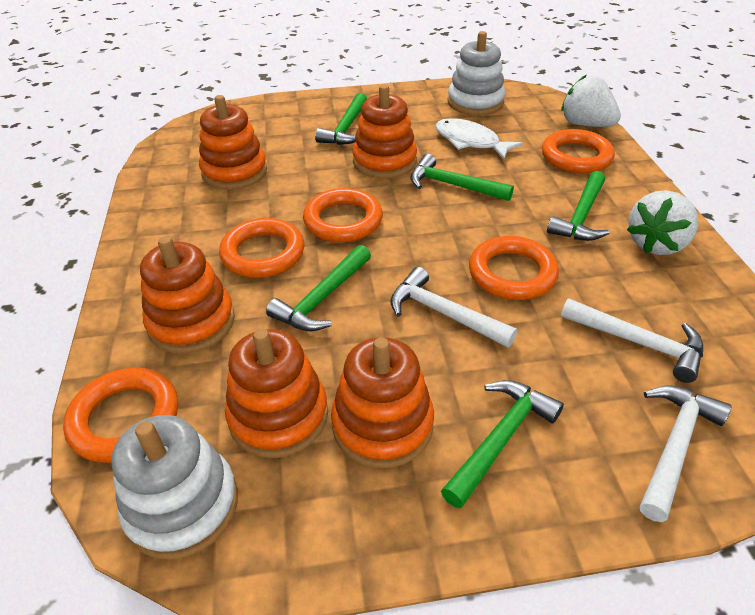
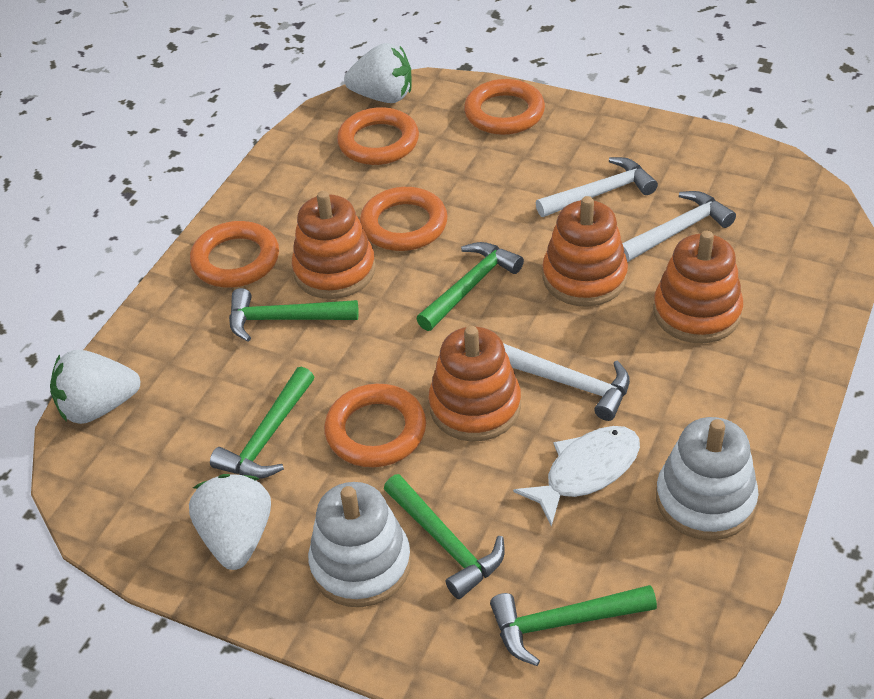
orange stacking toy: [140,236,235,354] [199,95,267,190] [225,329,328,458] [331,337,434,468] [352,85,417,179] = 5 -> [292,191,376,299] [429,326,521,442] [542,196,628,307] [653,230,743,343] = 4
white strawberry: [561,75,621,127] [627,190,698,255] = 2 -> [50,350,141,424] [189,474,271,570] [344,43,412,103] = 3

